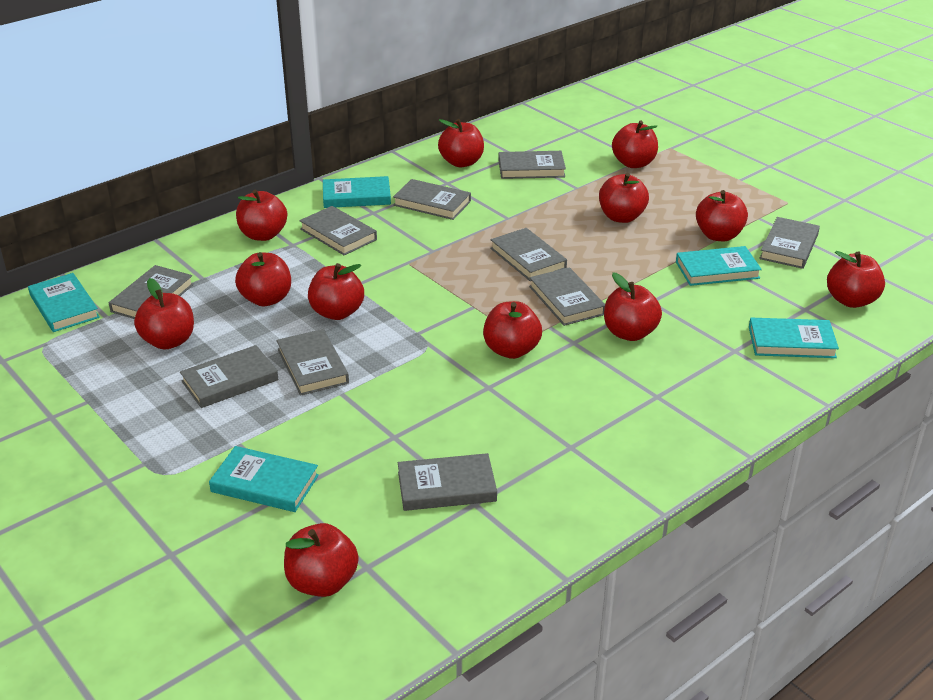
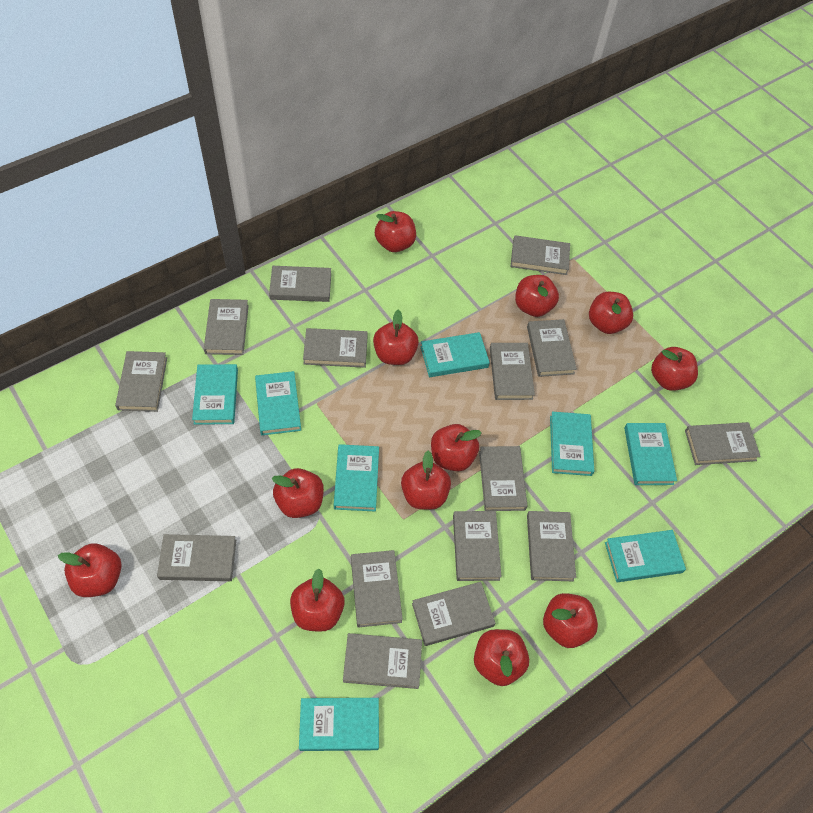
grey book: [109,265,194,319] [180,345,279,408] [277,329,349,396] [299,206,377,255] [393,179,471,220] [398,453,497,511] [490,228,567,281] [498,151,566,179] [529,267,605,326] [759,217,820,269] = 10 -> [115,351,167,412] [157,534,236,581] [204,299,249,355] [269,266,331,302] [303,328,368,368] [343,633,422,689] [351,550,403,628] [412,582,495,646] [453,511,502,581] [479,446,527,511] [490,343,535,400] [511,235,570,275] [527,319,577,377] [527,511,576,581] [685,422,761,465] = 15
turquoise book: [28,273,100,332] [209,446,319,512] [323,176,391,208] [676,246,762,286] [749,318,839,358] = 5 -> [192,364,238,425] [255,371,301,435] [299,698,379,751] [334,444,379,511] [420,332,490,377] [550,412,594,476] [605,530,686,582] [624,423,677,485] = 8

